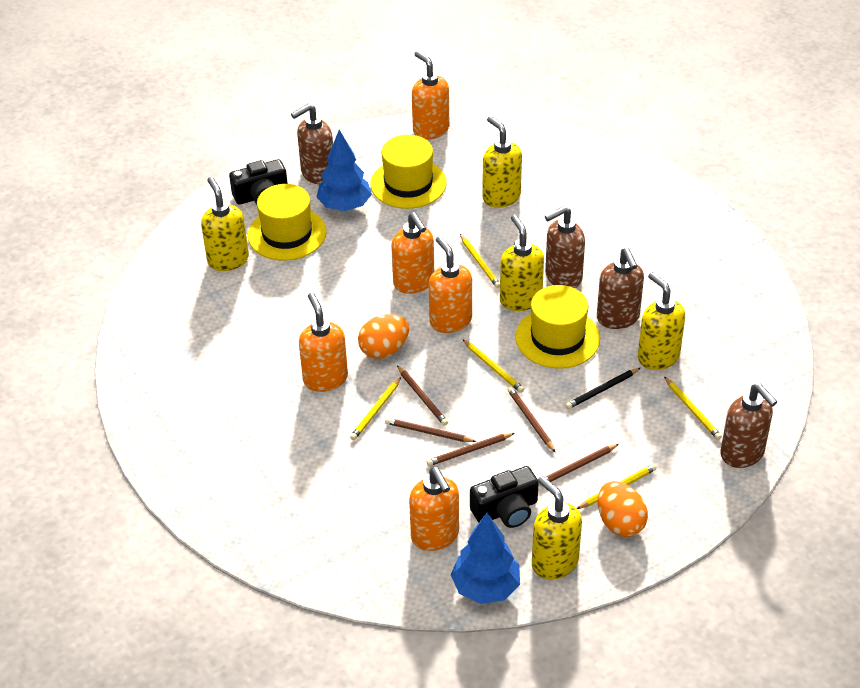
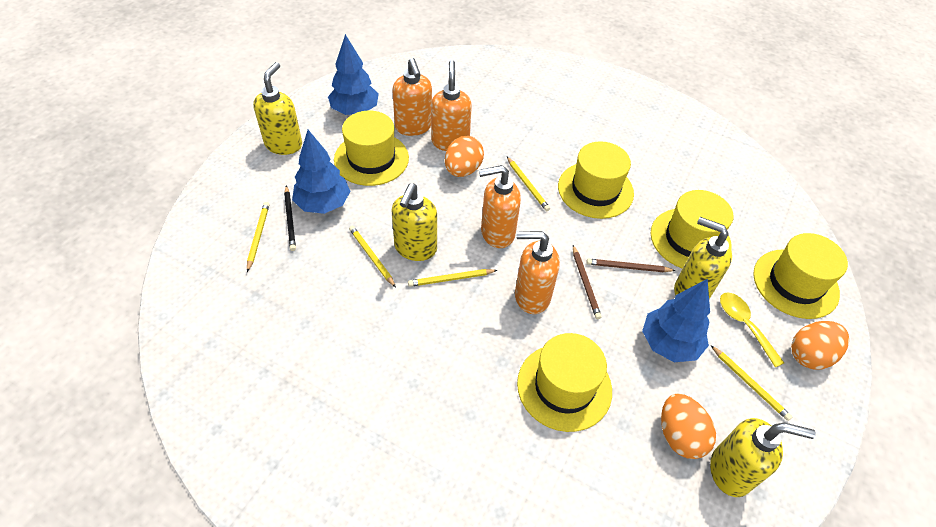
black camera: [229,159,288,205] [470,466,538,528] = 2 -> none = 0
blue tree: [316,130,372,211] [451,513,520,604] = 2 -> [292,130,351,214] [328,34,379,115] [642,279,710,362] = 3
brown pencil: [385,418,477,442] [397,365,448,426] [427,433,515,466] [508,387,555,452] [538,444,619,486] = 5 -> [573,245,602,319] [586,259,676,272] = 2
brown soap dispenser: [291,104,333,184] [545,206,585,288] [597,248,644,329] [720,384,777,468] = 4 -> none = 0
orange egg: [358,314,409,359] [598,481,648,537] = 2 -> [445,136,484,177] [661,394,716,459] [791,321,849,370] = 3
orange soap dispenser: [299,293,348,392] [391,212,434,294] [409,467,459,551] [412,51,449,139] [428,236,472,333] = 5 -> [392,58,432,136] [431,60,472,151] [479,165,521,248] [515,231,560,314] = 4
yellow hat: [248,184,327,261] [370,135,447,209] [515,285,600,369] = 3 -> [334,110,409,186] [517,333,612,432] [558,141,634,219] [651,190,733,269] [753,233,848,319] = 5
yellow soap dispenser: [201,177,249,271] [482,116,522,208] [500,215,544,311] [532,476,582,580] [638,272,685,370] = 5 -> [253,62,302,155] [392,183,437,261] [674,217,732,299] [710,418,816,497] = 4
yellow spoon: none = 0 -> [720,293,784,368] = 1

